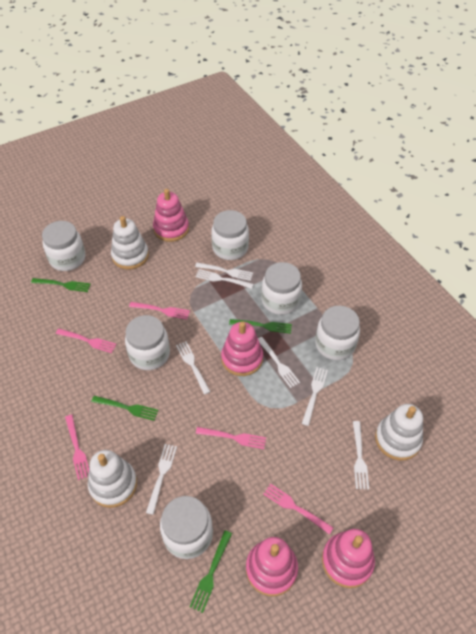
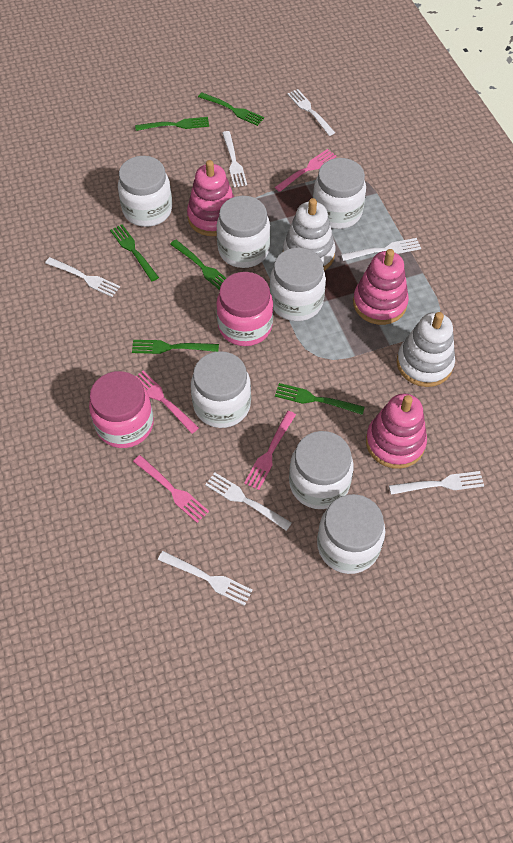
green fork: [31,278,91,292] [91,396,158,421] [190,530,232,613] [229,319,292,334] = 4 -> [110,224,159,281] [132,340,219,354] [135,117,209,131] [170,240,226,290] [198,92,264,126] [275,383,365,415] = 6
pink fork: [56,329,117,353] [65,415,89,480] [129,302,190,319] [196,427,266,449] [263,484,334,535] = 5 -> [133,455,209,523] [136,371,199,434] [244,411,296,490] [275,149,337,192] = 4
pink jar: none = 0 -> [89,371,154,448] [216,272,274,346] = 2
pink stacking toy: [153,189,189,242] [221,322,263,376] [246,537,298,596] [322,529,375,588] = 4 -> [187,160,234,236] [353,249,409,325] [366,393,427,469] = 3
white jar: [42,221,86,271] [125,315,170,370] [160,496,213,559] [211,210,249,260] [261,262,302,315] [315,306,360,360] = 6 -> [118,156,172,227] [191,351,251,428] [216,196,270,268] [270,248,326,321] [289,431,354,509] [313,158,366,229] [317,494,385,574] = 7
white stacking toy: [88,450,137,508] [111,216,149,270] [375,404,423,460] = 3 -> [283,198,336,271] [397,312,455,387] = 2

